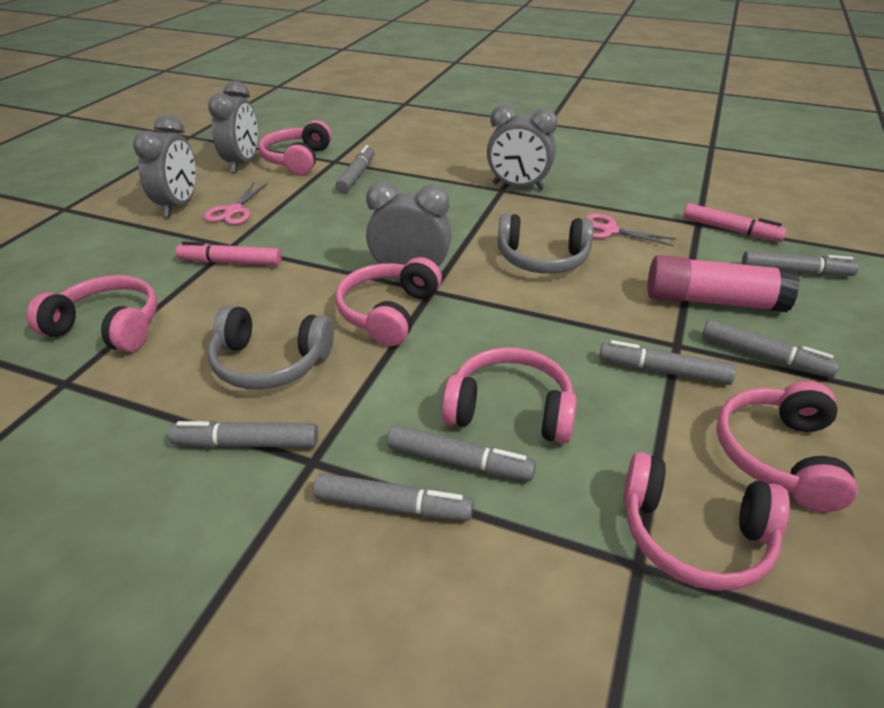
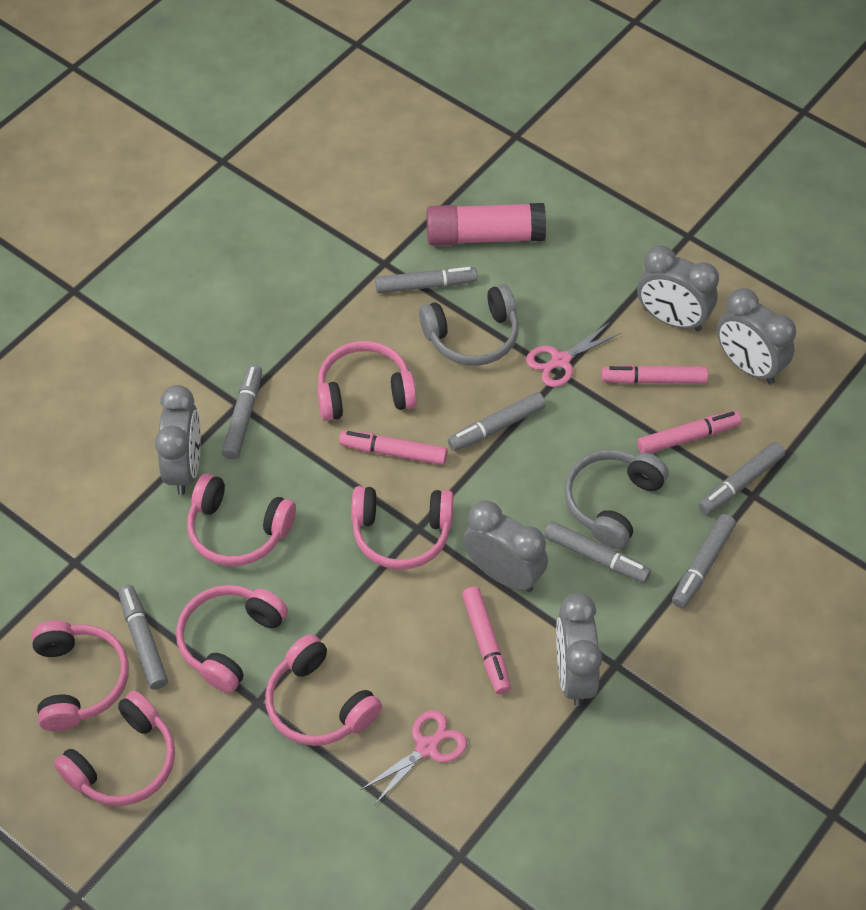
grey clock: [133,115,196,217] [208,81,258,173] [366,181,452,276] [487,104,558,190] = 4 -> [155,385,201,495] [463,501,548,592] [556,593,602,706] [637,245,719,331] [717,288,796,384] = 5
pink headphones: [26,275,158,352] [259,120,332,175] [335,257,442,346] [442,347,577,443] [623,452,790,591] [716,381,858,512] = 6 -> [32,621,129,731] [54,691,175,806] [176,585,288,693] [187,473,296,566] [265,634,382,746] [317,341,417,421] [351,486,453,570] = 7
pink marker: [176,241,282,266] [683,203,787,242] = 2 -> [339,431,447,465] [462,587,511,694] [601,365,708,384] [637,411,741,454] = 4

